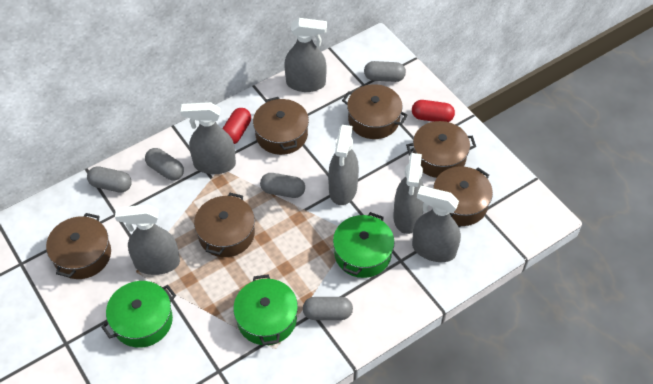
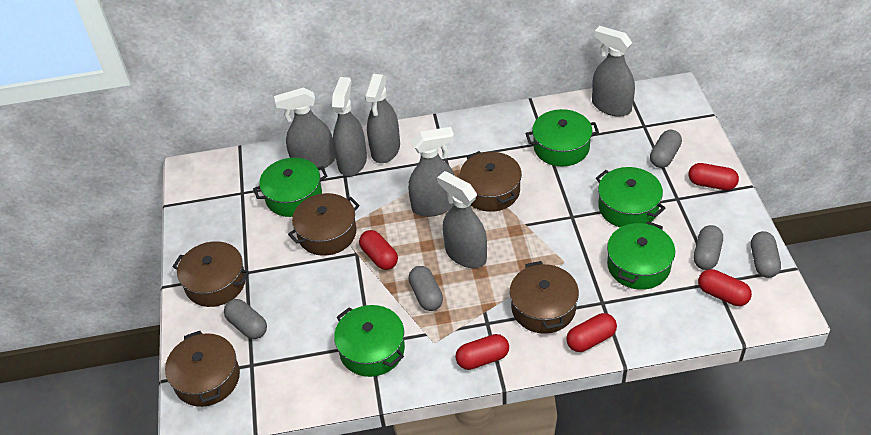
brown pot: [46,213,111,279] [194,193,255,257] [253,97,309,155] [342,84,408,139] [406,121,476,178] [433,166,493,226] = 6 -> [165,331,240,407] [172,241,249,307] [288,193,360,256] [460,151,522,212] [510,261,579,334] = 5
green pot: [101,281,176,348] [233,274,298,345] [333,212,395,278] = 3 -> [253,158,327,217] [334,305,405,377] [525,109,599,166] [596,167,666,227] [607,221,675,290] = 5
red capsule: [222,108,251,144] [412,100,455,122] = 2 -> [359,230,398,270] [455,334,509,370] [566,313,617,352] [688,163,739,190] [698,269,752,306] = 5

